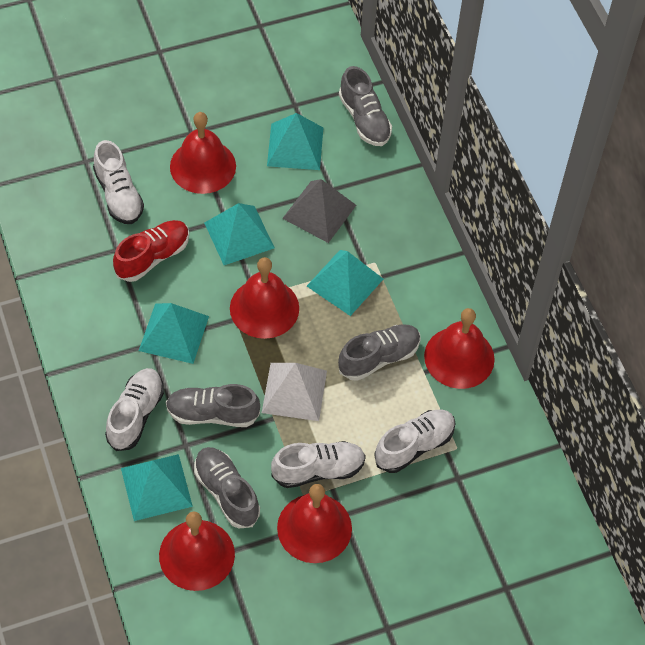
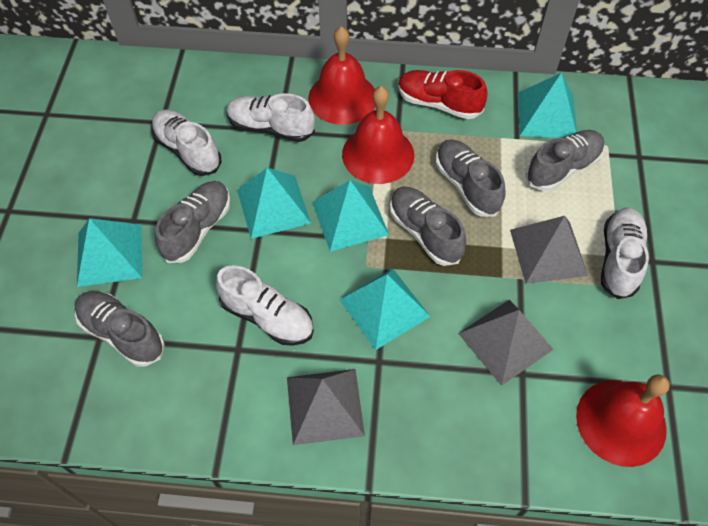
grey pyramid: [282,179,356,243] = 1 -> [287,369,365,445] [458,300,554,386] [510,216,588,284] = 3
grey shoe: [166,384,260,427] [194,447,260,528] [338,325,421,381] [339,66,392,146] = 4 -> [75,291,165,367] [155,181,230,263] [390,187,466,266] [436,139,505,217] [525,130,604,191] = 5
red bell: [159,512,235,591] [170,112,236,194] [230,257,299,339] [277,484,352,563] [424,308,495,389] = 5 -> [308,26,375,125] [342,86,414,184] [576,375,670,467] = 3
white pyramid: [262,363,327,421] = 1 -> none = 0

